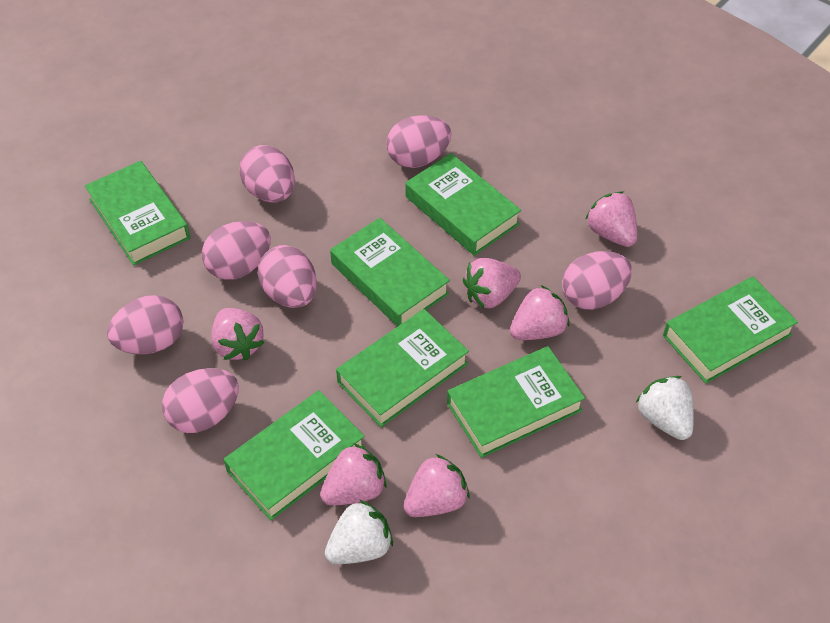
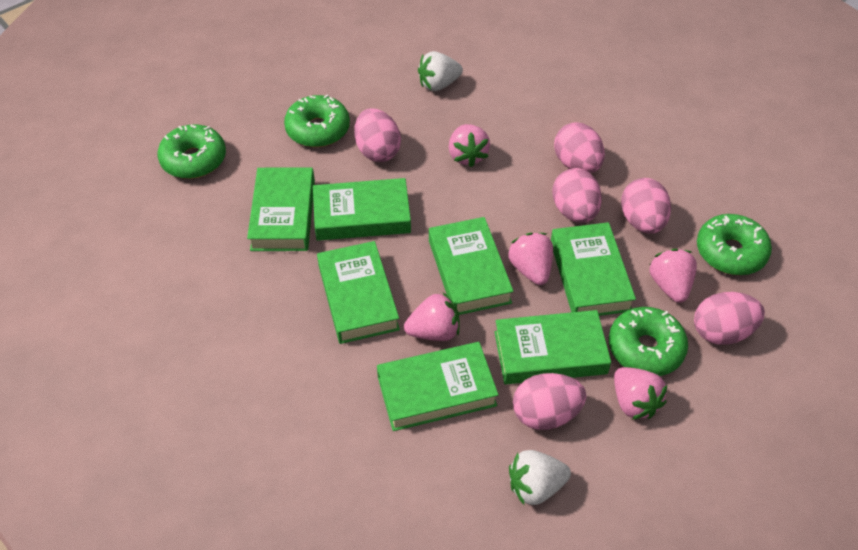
green donut: none = 0 -> [158,124,226,179] [284,94,350,147] [609,307,688,376] [697,214,772,275] = 4
pink egg: [107,295,183,354] [162,368,239,433] [202,221,271,280] [239,145,295,203] [257,245,317,308] [386,115,451,168] [562,251,632,310] = 7 -> [354,108,401,162] [513,373,586,430] [552,168,602,223] [554,122,605,173] [621,178,671,233] [694,292,765,345] = 6
pink strawberry: [211,308,265,360] [320,443,386,505] [403,454,469,517] [463,258,521,309] [510,285,569,340] [586,192,637,247] = 6 -> [404,292,460,341] [449,124,490,167] [508,232,553,285] [614,367,667,420] [649,249,697,303] = 5

